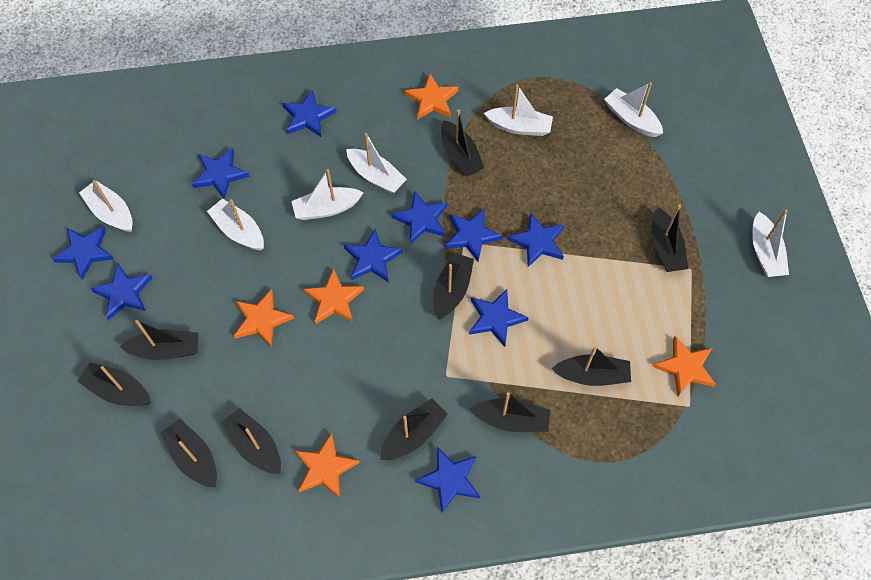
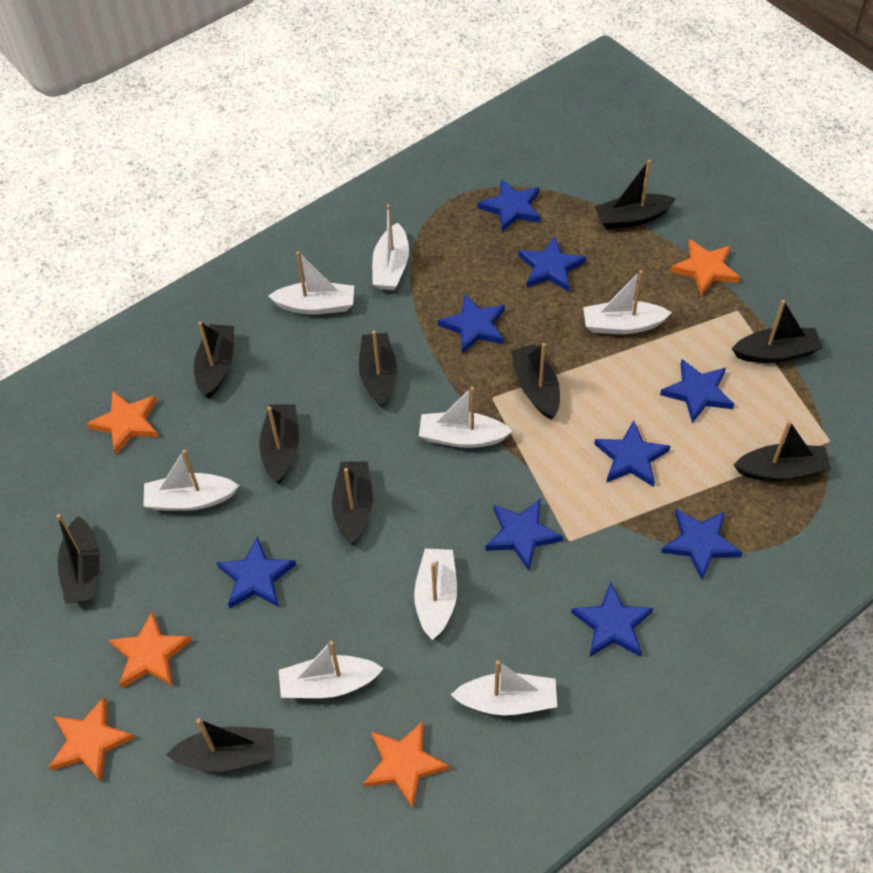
blue star: [52,226,114,280] [91,264,153,320] [192,148,250,199] [282,90,337,137] [344,229,403,283] [391,192,448,244] [415,447,480,513] [445,208,503,262] [469,289,529,347] [508,213,564,267] = 10 -> [216,536,296,609] [438,294,505,354] [478,179,541,232] [486,499,563,571] [518,236,586,292] [571,582,653,657] [594,421,670,487] [660,359,734,423] [661,509,742,580] = 9
white boat: [79,180,133,232] [207,198,264,250] [291,169,364,220] [346,133,407,194] [484,84,553,136] [604,82,663,137] [752,210,789,277] = 7 -> [143,450,239,511] [268,251,354,315] [279,641,384,698] [372,204,409,290] [414,549,457,640] [419,387,512,448] [451,660,557,715] [583,270,672,334] = 8

